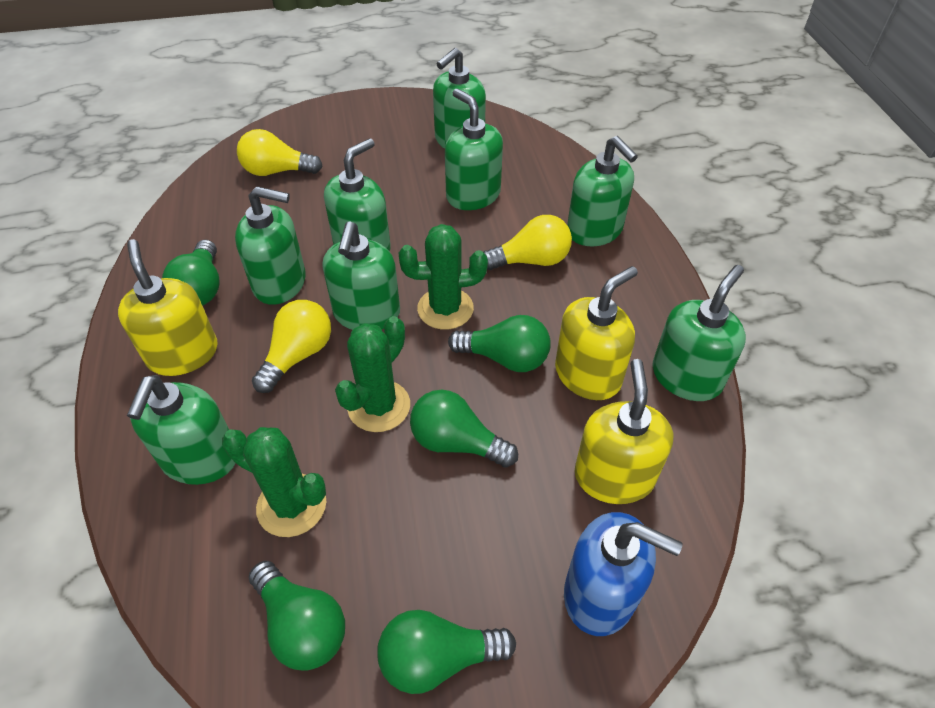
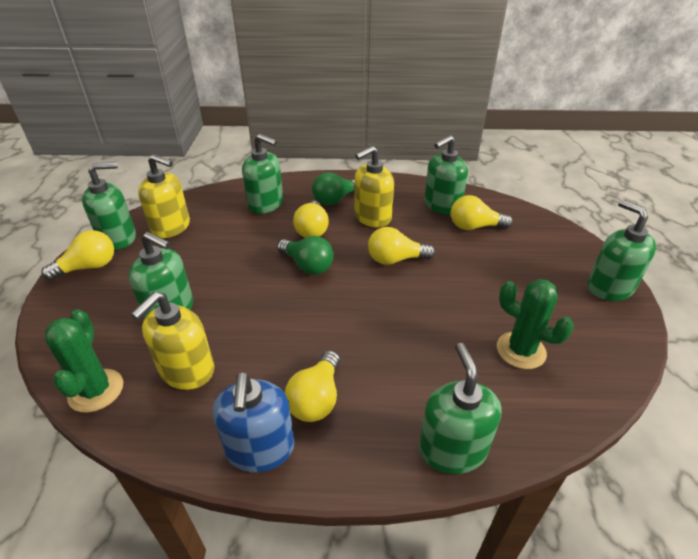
green cactus: [222,427,326,537] [335,316,410,432] [399,224,488,330] = 3 -> [45,309,123,413] [497,279,574,369] = 2
green light bulb: [162,240,219,306] [249,561,345,671] [377,610,516,694] [410,390,518,468] [448,315,551,372] = 5 -> [277,236,334,275] [312,172,355,205] = 2
green soap dispenser: [127,375,236,485] [235,186,306,305] [322,221,400,330] [324,138,391,251] [433,48,486,149] [445,89,503,210] [567,136,638,246] [652,265,746,401] = 8 -> [82,162,136,250] [128,232,193,319] [242,134,283,214] [419,343,502,474] [424,135,468,215] [587,200,656,301] = 6
yellow light bulb: [237,129,323,176] [252,300,331,393] [483,215,572,270] = 3 -> [41,230,114,281] [285,350,340,422] [293,201,329,238] [368,227,435,265] [451,195,513,230] = 5

